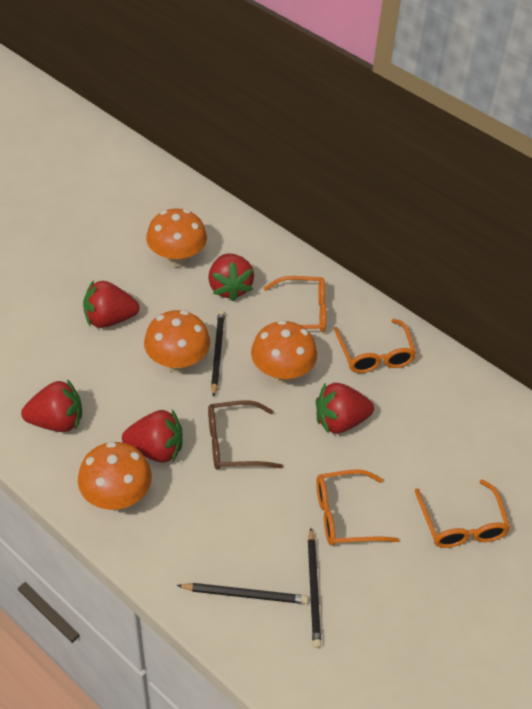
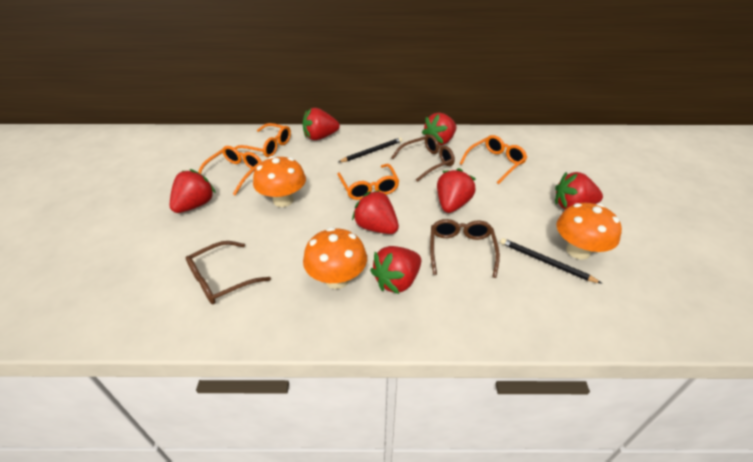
black pencil: [177,583,308,604] [211,310,225,397] [308,528,321,648] = 3 -> [339,137,402,162] [500,238,602,284] = 2
brown glasses: [208,400,283,470] = 1 -> [186,241,271,304] [391,134,455,182] [430,219,500,278] = 3
orange mushroom: [78,442,152,510] [144,310,210,373] [146,209,207,267] [251,320,317,384] = 4 -> [253,156,306,207] [303,227,367,289] [557,203,622,260] = 3
red strawberry: [21,379,82,432] [83,280,139,328] [122,410,182,463] [208,253,254,302] [316,382,374,434] = 5 -> [170,169,216,213] [303,108,340,140] [352,190,399,234] [370,246,421,294] [422,113,456,146] [437,168,476,213] [555,172,603,210] = 7

